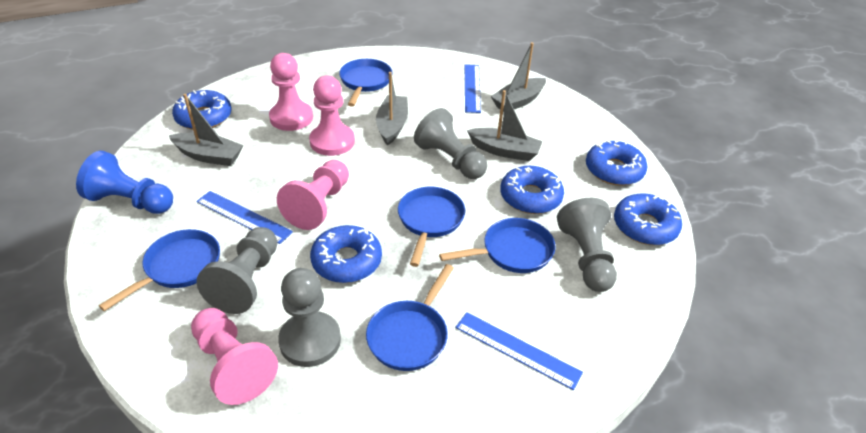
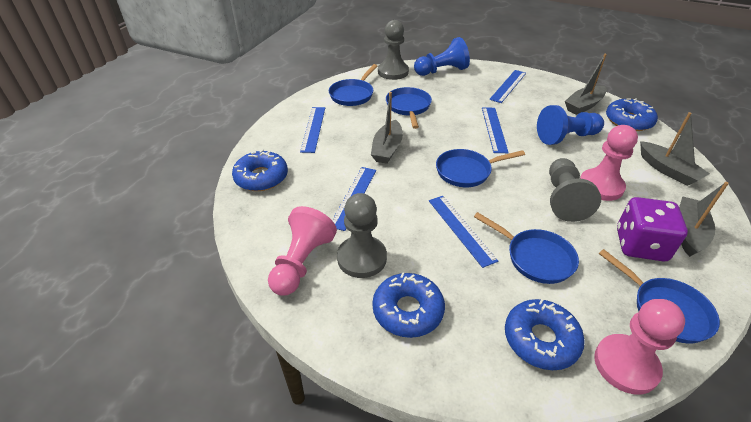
blue donut: [172,90,231,130] [310,225,382,283] [500,166,564,214] [586,140,647,186] [614,193,682,245] = 5 -> [232,149,288,191] [372,272,445,338] [505,299,585,370] [606,98,658,131] = 4
blue pawn: [76,151,173,214] = 1 -> [414,37,470,76] [537,105,604,145] = 2
blue ruler: [196,191,293,244] [455,312,583,390] [465,64,481,113] = 3 -> [300,107,325,153] [332,167,376,231] [429,196,498,268] [482,108,509,153] [489,70,526,103] = 5
grey pawn: [196,227,277,314] [278,268,341,367] [414,108,487,179] [557,198,617,292] = 4 -> [337,193,387,278] [378,20,409,80] [549,158,601,222] = 3
pink pawn: [191,308,278,405] [269,53,313,131] [277,160,349,230] [309,75,355,156] = 4 -> [268,206,337,295] [580,125,638,201] [594,299,685,395] = 3
purple dice: none = 0 -> [617,197,688,261] = 1

